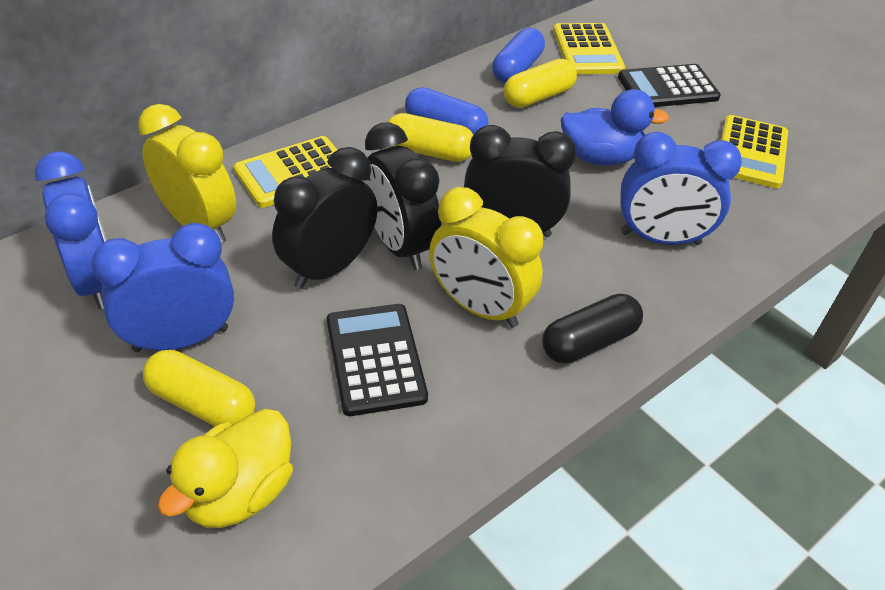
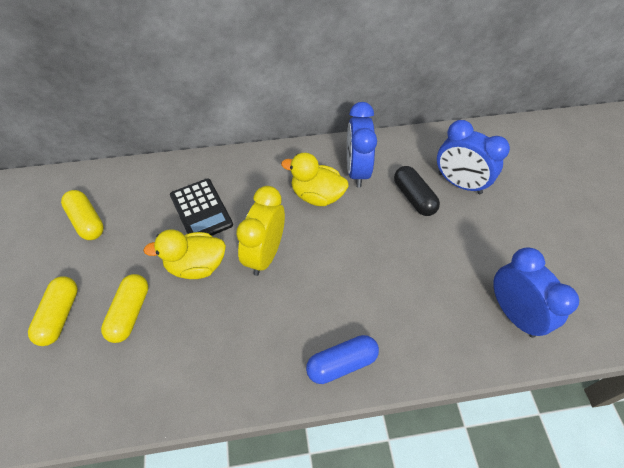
black calculator: [327,304,428,416] [618,64,721,107] = 2 -> [170,179,233,236] = 1
black clock: [272,147,378,289] [363,122,441,270] [464,125,576,237] = 3 -> none = 0
blue capsule: [405,87,488,135] [492,28,545,83] = 2 -> [306,335,379,384] = 1
blue duck: [561,89,669,165] = 1 -> none = 0
yellow calculator: [234,136,337,208] [553,23,625,74] [721,115,788,188] = 3 -> none = 0
yellow clock: [138,104,236,243] [429,187,543,328] = 2 -> [236,186,285,276] = 1
yellow duck: [158,409,293,528] = 1 -> [143,229,226,279] [281,153,348,206] = 2

